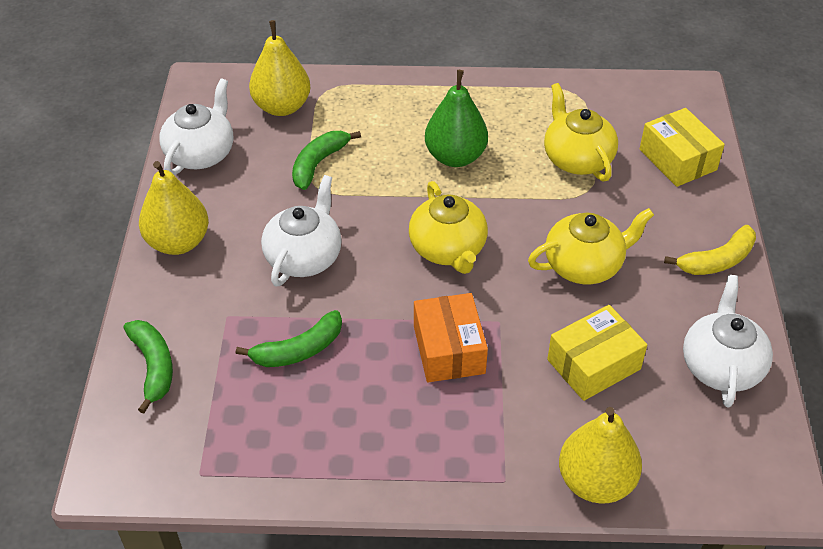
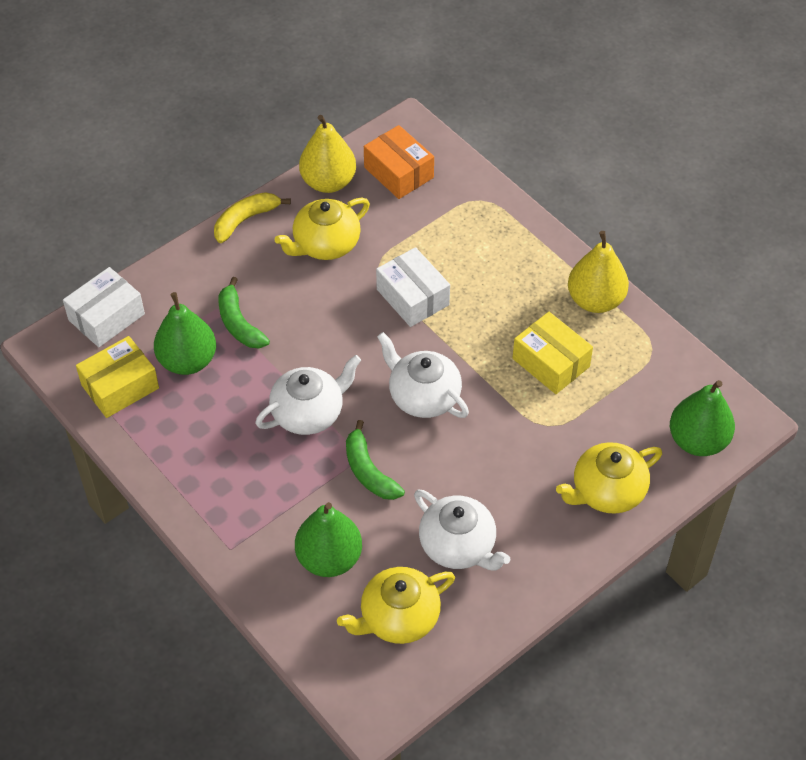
green banana: [124,320,173,414] [236,310,342,367] [292,131,361,190] = 3 -> [218,277,270,348] [346,420,405,500] = 2
green pear: [425,70,488,167] = 1 -> [154,292,216,375] [295,502,362,577] [670,380,735,456] = 3
white box: none = 0 -> [63,267,145,347] [376,247,450,327] = 2
yellow pear: [139,161,209,255] [249,20,310,116] [559,407,642,504] = 3 -> [299,115,356,193] [568,231,629,313] = 2

